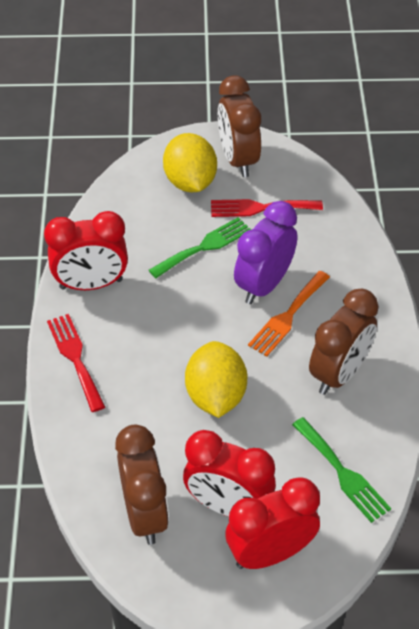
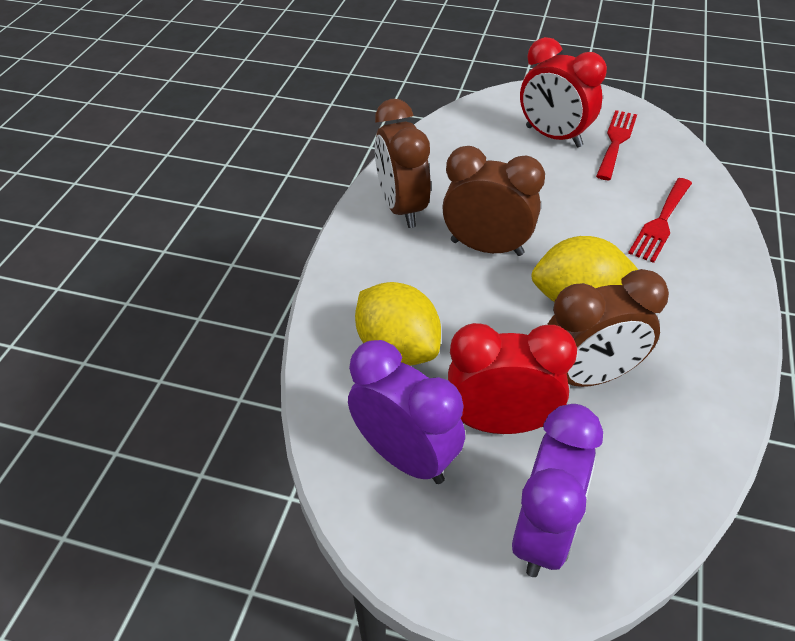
green fork: [149,217,251,278] [292,417,391,523] = 2 -> none = 0
orange fork: [248,271,330,357] = 1 -> none = 0
purple clock: [234,201,297,304] = 1 -> [348,340,465,484] [512,404,603,577] = 2
red clock: [44,211,128,290] [183,430,276,517] [225,477,320,569] = 3 -> [448,323,577,434] [520,37,607,147] = 2

